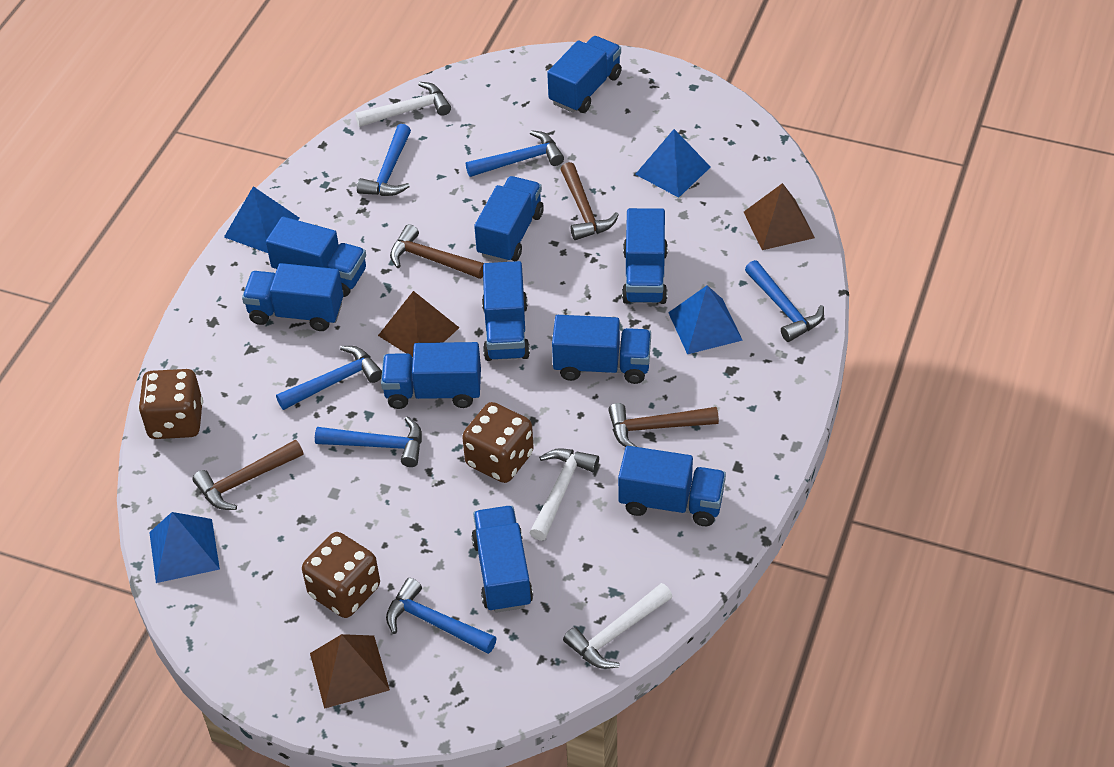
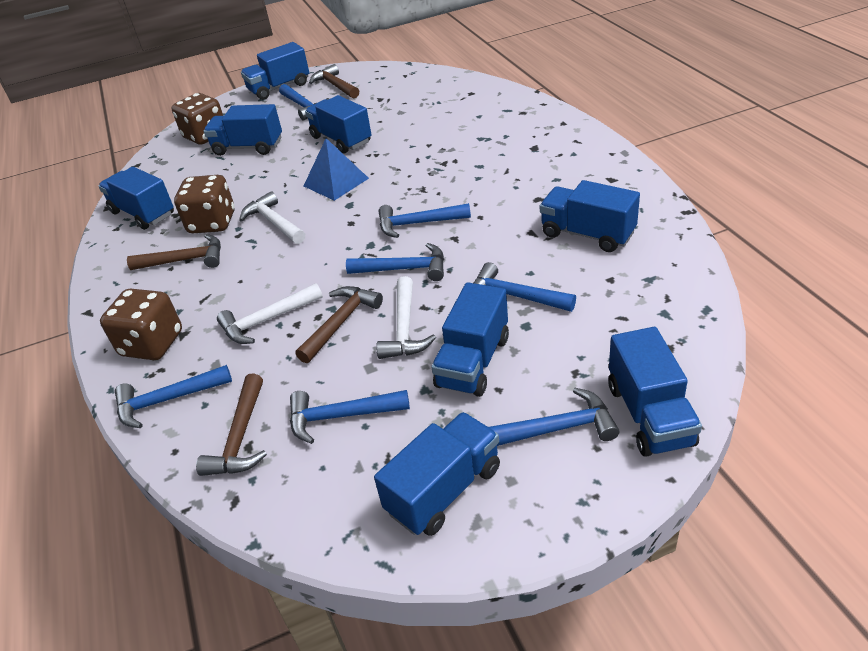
blue hammer: [276,346,382,410] [315,416,422,467] [357,124,411,196] [386,578,497,654] [466,130,564,177] [745,260,824,342] = 6 -> [115,365,232,428] [279,84,329,120] [290,390,410,444] [346,243,444,281] [379,203,471,238] [474,262,576,312] [489,388,619,446] = 7
blue pyramid: [149,512,220,583] [224,186,300,253] [635,129,711,198] [668,285,743,354] = 4 -> [304,138,369,201] = 1
blue truck: [242,263,343,331] [266,217,366,297] [381,342,481,409] [471,506,533,613] [474,176,544,262] [482,261,530,361] [547,36,622,113] [552,315,651,384] [618,446,726,526] [622,208,668,304] = 10 -> [98,167,174,230] [204,104,282,156] [241,42,309,100] [305,95,372,153] [374,412,500,536] [431,282,509,397] [540,180,640,252] [608,327,702,457] = 8
brown pyramid: [310,634,390,709] [378,291,459,357] [744,183,815,250] = 3 -> none = 0

